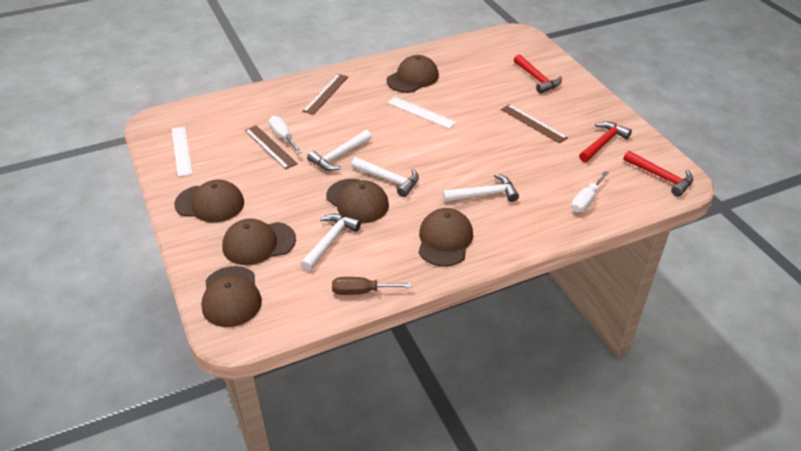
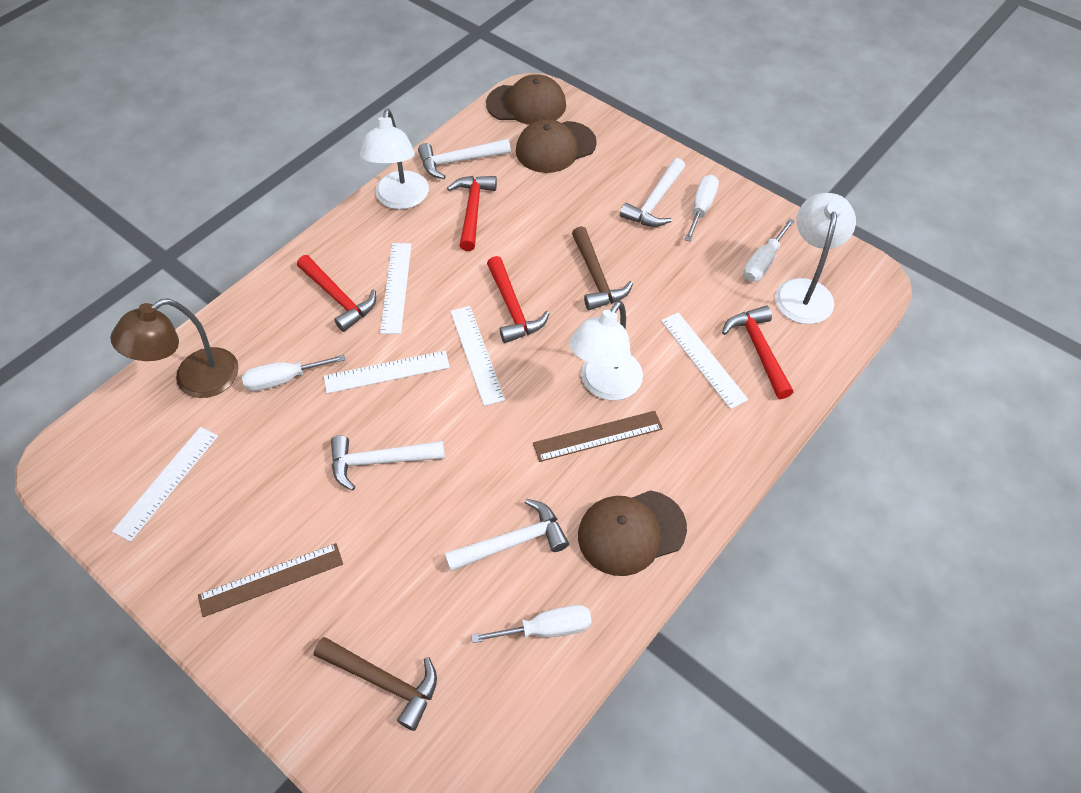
brown cap: [174,180,244,223] [201,266,262,327] [222,219,296,265] [326,179,389,223] [387,55,439,93] [418,208,473,267] = 6 -> [486,74,566,125] [516,119,597,173] [578,490,687,576] = 3
brown hammer: none = 0 -> [314,637,437,731] [572,226,633,310] = 2
brown lamp: none = 0 -> [110,298,239,398] = 1
brown ruler: [245,125,298,169] [303,74,348,115] [501,104,568,144] = 3 -> [198,543,343,617] [533,411,663,462] = 2
brown screwdriver: [332,277,412,295] = 1 -> none = 0
red hammer: [514,54,562,94] [579,121,632,162] [623,151,693,196] = 3 -> [297,255,376,332] [447,176,497,251] [487,256,550,343] [722,305,793,399] = 4
white lamp: none = 0 -> [360,108,429,209] [569,301,643,401] [775,193,856,324] = 3
white ruler: [172,126,193,177] [388,97,457,129] = 2 -> [112,427,218,542] [324,351,450,394] [380,243,412,334] [450,306,505,406] [661,312,748,409] = 5
white screwdriver: [269,116,302,154] [571,171,609,212] = 2 -> [242,354,345,391] [471,605,592,643] [685,175,719,242] [743,218,795,282] = 4

